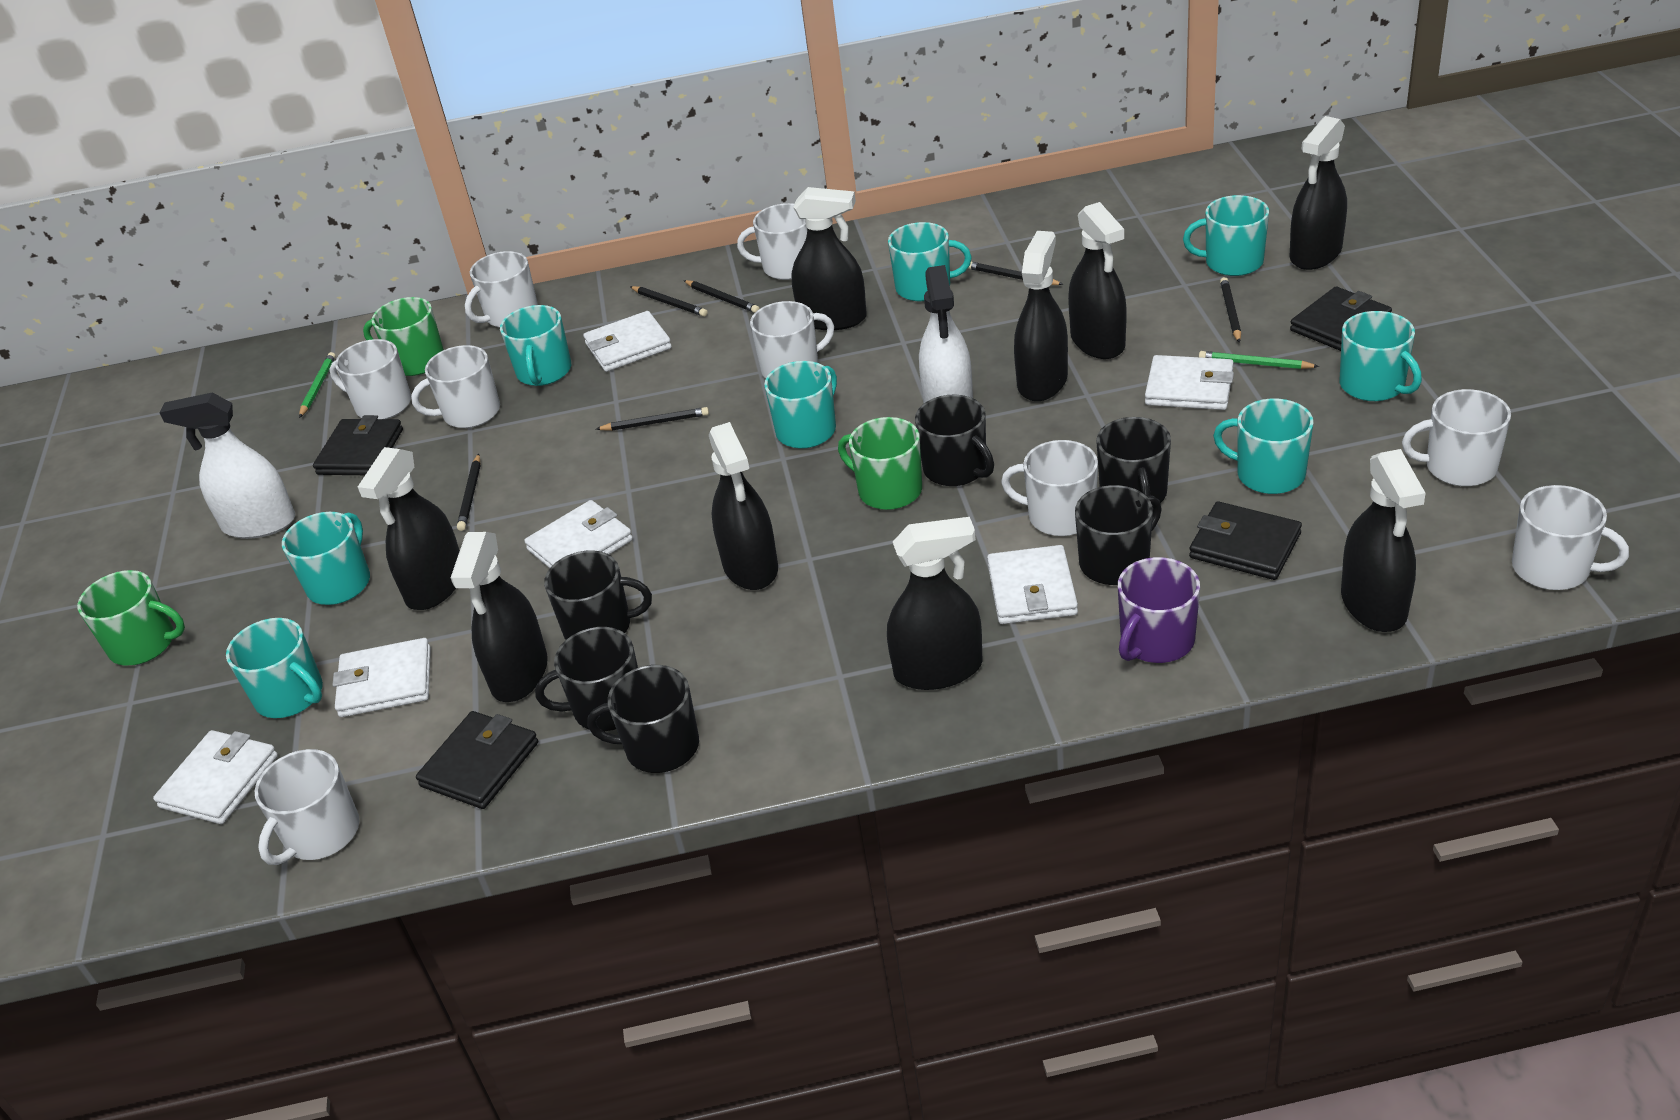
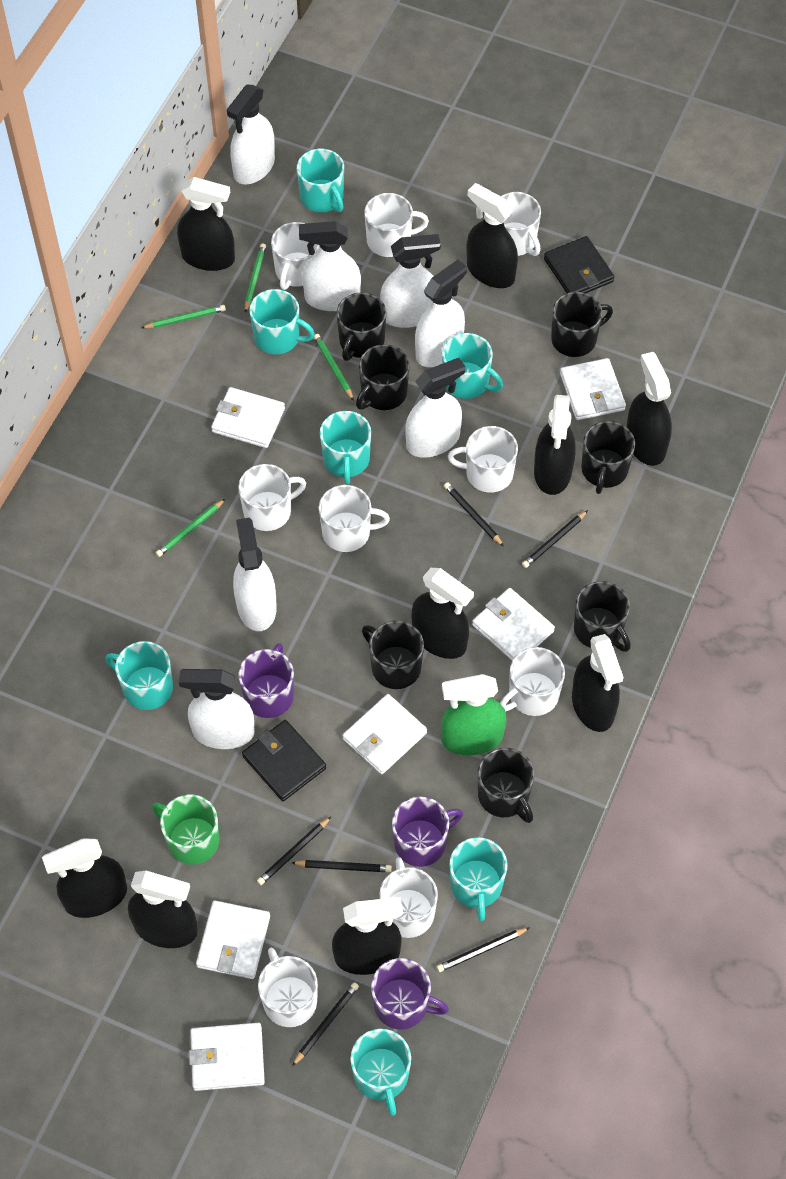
black mug: [535,627,638,731] [544,550,652,640] [588,665,699,773] [915,394,994,486] [1075,485,1162,585] [1096,417,1171,507] = 6 -> [336,292,386,361] [356,344,410,410] [362,621,424,689] [478,748,534,823] [551,292,613,357] [574,581,631,652] [581,421,635,494] = 7
black wallet: [313,415,403,475] [416,711,538,809] [1189,501,1302,580] [1290,287,1392,351] = 4 -> [242,720,326,801] [544,236,614,293] = 2
green mug: [77,570,185,665] [363,297,444,376] [838,417,922,510] = 3 -> [152,795,219,865] = 1
green pencil: [299,352,336,418] [1199,351,1319,369] = 2 -> [141,305,226,328] [156,499,225,557] [245,244,266,313] [314,334,354,401] = 4
green spray bottle: none = 0 -> [441,674,506,755] = 1
purple mug: [1118,557,1200,663] = 1 -> [239,643,294,718] [371,958,449,1029] [392,797,463,867] = 3
turquoise mug: [226,618,323,718] [282,512,370,605] [500,305,571,386] [764,361,837,449] [888,222,972,301] [1183,195,1269,276] [1213,399,1314,494] [1340,311,1422,401] = 8 -> [105,641,173,710] [249,289,315,354] [297,149,344,213] [320,411,371,485] [350,1029,411,1116] [442,333,503,399] [450,837,507,921] = 7
white spray bottle: [159,393,295,539] [919,265,973,403] = 2 -> [179,669,255,749] [227,84,275,185] [233,518,277,631] [299,221,361,311] [380,234,441,328] [405,358,465,458] [415,260,467,367] = 7

